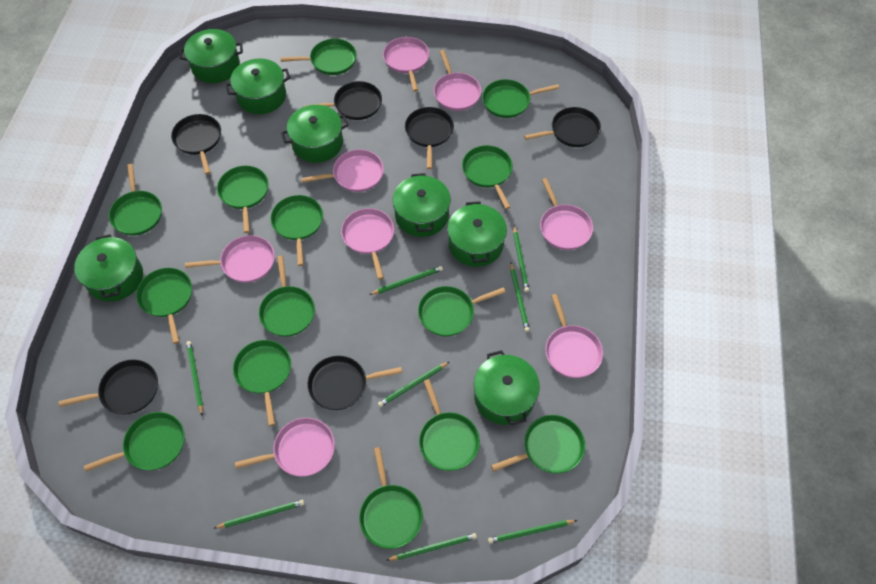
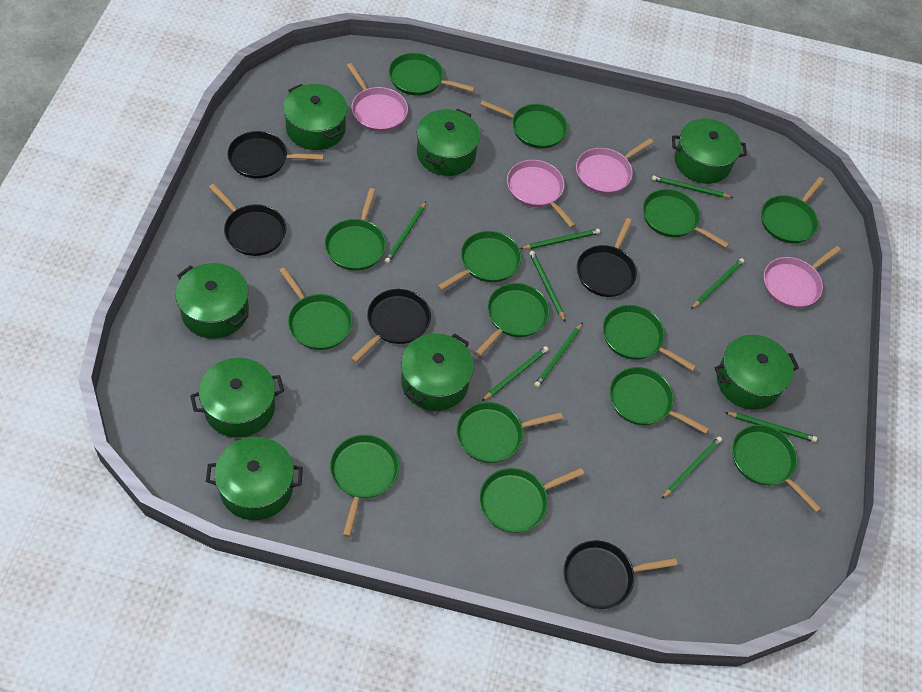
black pan: [59,359,158,414] [171,114,221,174] [304,81,382,120] [307,356,402,410] [405,107,454,169] [524,107,601,147] = 6 -> [209,184,286,256] [227,131,324,179] [351,289,431,363] [563,540,677,609] [577,218,637,297] = 5
green pencil: [186,341,203,415] [214,500,305,529] [369,266,443,295] [378,362,449,407] [387,533,477,561] [488,520,577,544] [510,263,530,332] [513,226,529,292] = 8 -> [385,202,426,264] [482,346,549,401] [520,229,600,249] [529,251,566,322] [534,322,583,388] [652,176,733,198] [662,437,722,499] [691,258,744,309] [725,412,817,442] = 9
green pot: [74,234,143,302] [179,29,243,83] [225,58,291,114] [281,105,348,163] [392,173,451,237] [447,201,507,267] [474,350,540,425] = 7 -> [175,263,249,339] [190,358,284,438] [206,437,303,520] [283,84,347,150] [401,333,474,411] [417,109,480,176] [672,119,747,184] [714,335,799,410] = 8
pink pan: [185,235,275,283] [235,418,335,477] [301,150,384,192] [341,208,394,280] [383,37,429,92] [434,50,481,111] [540,178,593,250] [545,294,603,378] = 8 -> [346,63,408,132] [507,160,576,228] [576,138,653,194] [764,246,841,308] = 4

